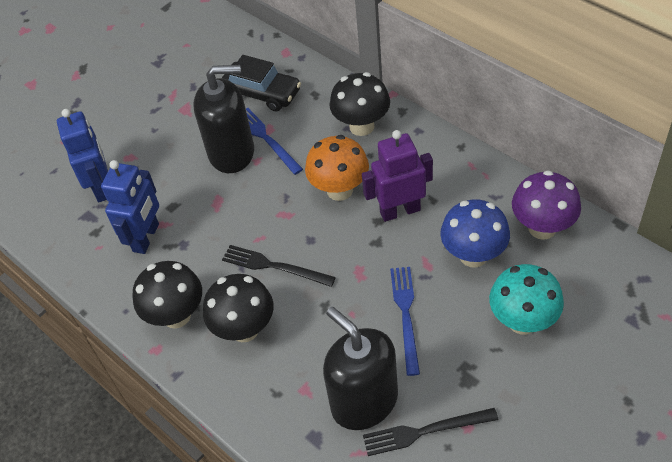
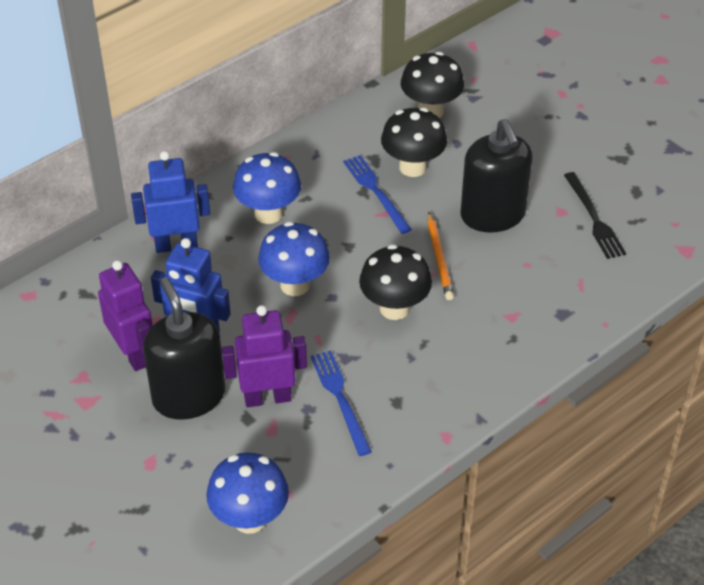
black car: [222,55,301,112] = 1 -> none = 0
black fork: [222,245,336,287] [363,408,498,456] = 2 -> [564,172,626,259] = 1
blue mushroom: [440,199,510,268] = 1 -> [206,452,289,534] [233,152,301,224] [258,222,330,296] = 3
orange mushroom: [305,135,369,201] = 1 -> none = 0
orange pencil: none = 0 -> [427,212,454,300] = 1
purple mushroom: [512,170,581,240] = 1 -> none = 0
purple robot: [362,130,433,222] = 1 -> [98,260,153,371] [222,305,307,407] = 2
turquoise mushroom: [489,264,564,335] = 1 -> none = 0

